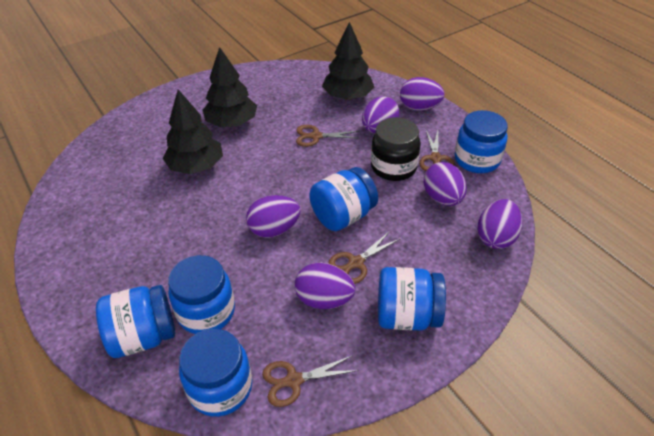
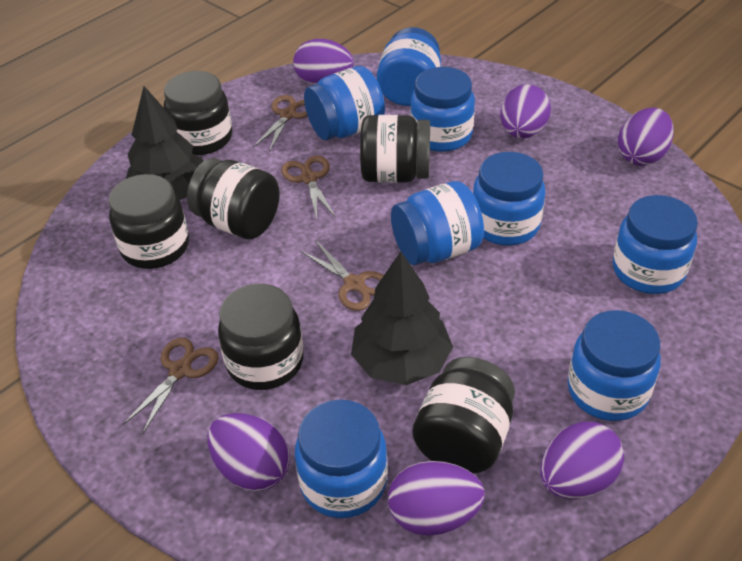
black jar: [371,117,421,181] = 1 -> [109,174,189,269] [164,71,232,155] [187,158,280,239] [218,284,304,390] [360,115,430,183] [413,357,515,474] = 6
black tree: [163,89,223,174] [203,47,257,127] [322,22,374,100] = 3 -> [126,86,203,200] [351,251,453,385] = 2
blue jar: [96,285,175,358] [168,255,235,334] [179,329,252,417] [309,167,378,231] [378,267,446,331] [455,110,508,173] = 6 -> [295,399,388,518] [304,66,385,140] [377,27,441,106] [391,181,484,265] [410,67,475,152] [473,152,545,245] [568,310,661,421] [613,195,698,294] = 8

